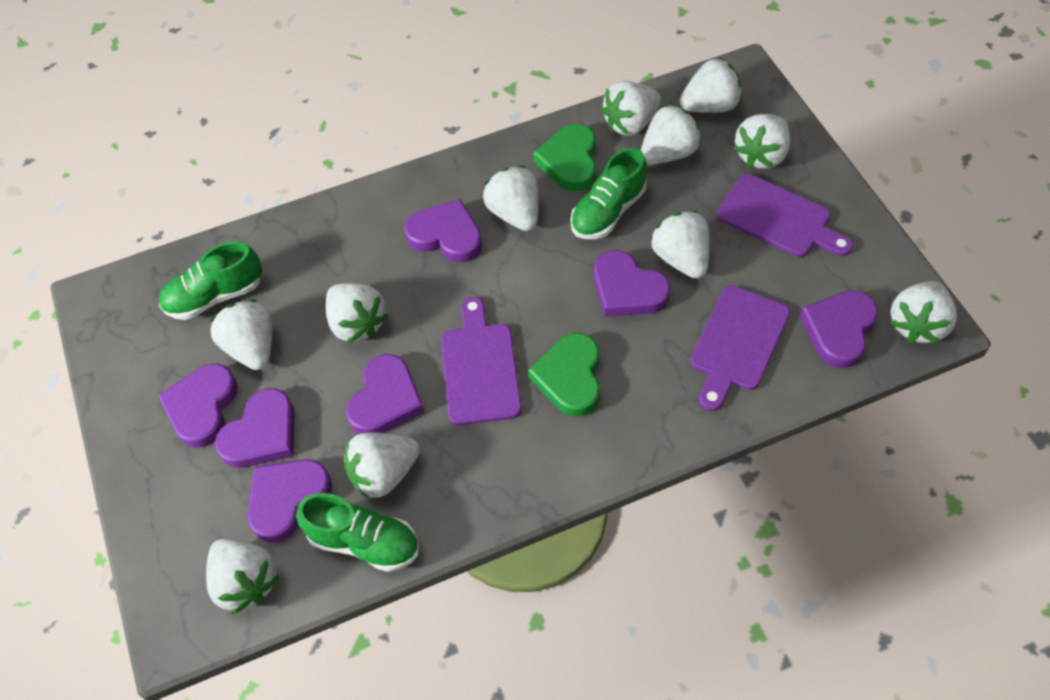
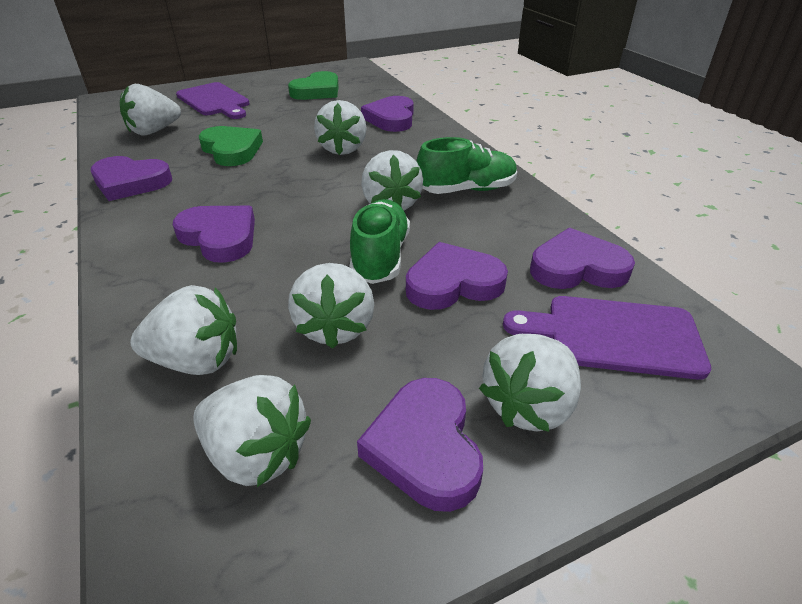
green shoe: [159,241,262,320] [296,493,419,572] [571,147,647,239] = 3 -> [350,199,410,284] [416,137,517,194] = 2
purple cutting board: [441,297,522,425] [690,285,790,411] [717,174,853,257] = 3 -> [176,82,250,119] [503,296,711,380] = 2
purple heart: [158,364,238,448] [215,388,294,468] [248,459,332,543] [346,354,424,434] [404,199,482,263] [594,250,670,317] [800,290,878,368] = 7 -> [91,156,172,201] [173,206,255,263] [357,378,483,512] [361,96,414,132] [406,242,508,310] [530,228,635,289] = 6
white strawberry: [206,539,280,614] [210,299,272,370] [326,283,388,343] [344,432,420,500] [483,166,539,231] [601,81,661,136] [641,104,701,165] [651,210,710,279] [679,58,742,113] [733,114,790,169] [890,281,957,343] = 11 -> [120,84,181,135] [130,285,237,375] [193,375,311,487] [288,263,374,349] [314,100,367,155] [361,150,423,211] [479,334,581,432] = 7

